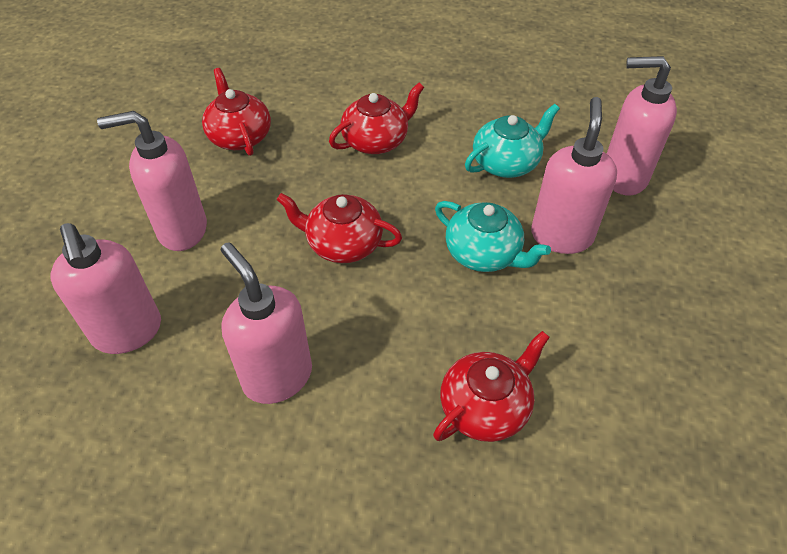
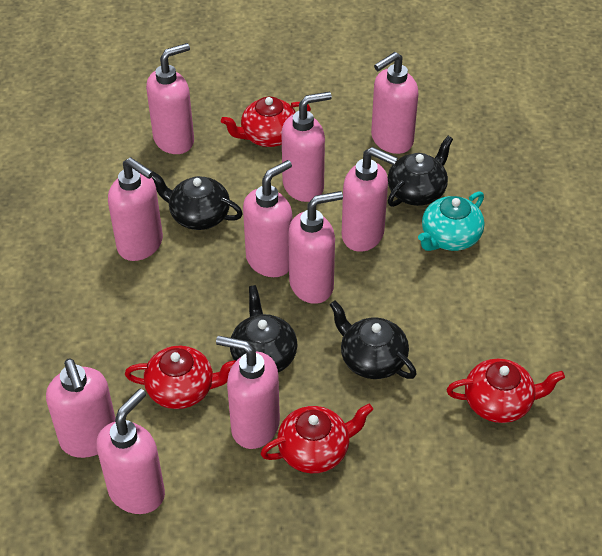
black teapot: none = 0 -> [152,172,243,230] [230,285,298,372] [330,300,417,379] [388,136,453,207] = 4
pink soap dispenser: [50,223,161,354] [97,111,207,251] [220,242,312,404] [531,97,617,254] [607,56,677,196] = 5 -> [46,359,115,458] [96,388,165,514] [108,157,163,261] [146,43,194,154] [216,336,280,449] [243,160,293,277] [281,92,332,202] [288,191,343,304] [342,147,398,252] [371,52,418,154] = 10
turquoise teapot: [435,201,551,272] [465,104,560,178] = 2 -> [418,191,484,251] = 1

